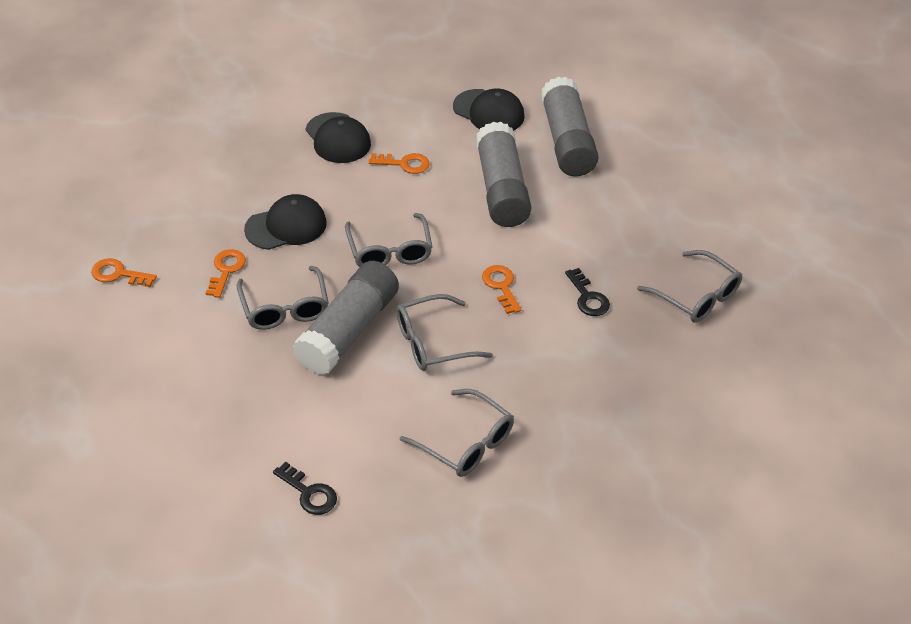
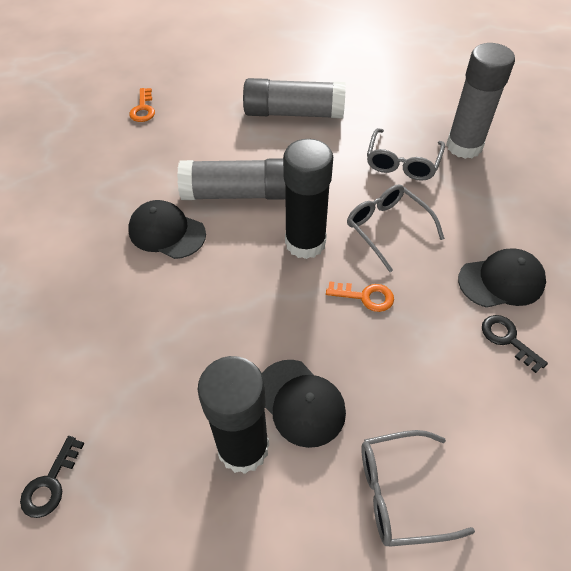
black glue stick: none = 0 -> [197,356,269,474] [283,139,333,259] = 2
grey glasses: [237,266,329,330] [345,213,432,267] [396,294,493,371] [400,389,514,477] [637,250,742,323] = 5 -> [347,184,445,272] [361,430,475,547] [367,128,445,181] = 3
orange key: [91,258,157,287] [206,249,246,298] [369,153,430,174] [482,265,521,314] = 4 -> [129,88,155,122] [326,281,394,312] = 2

